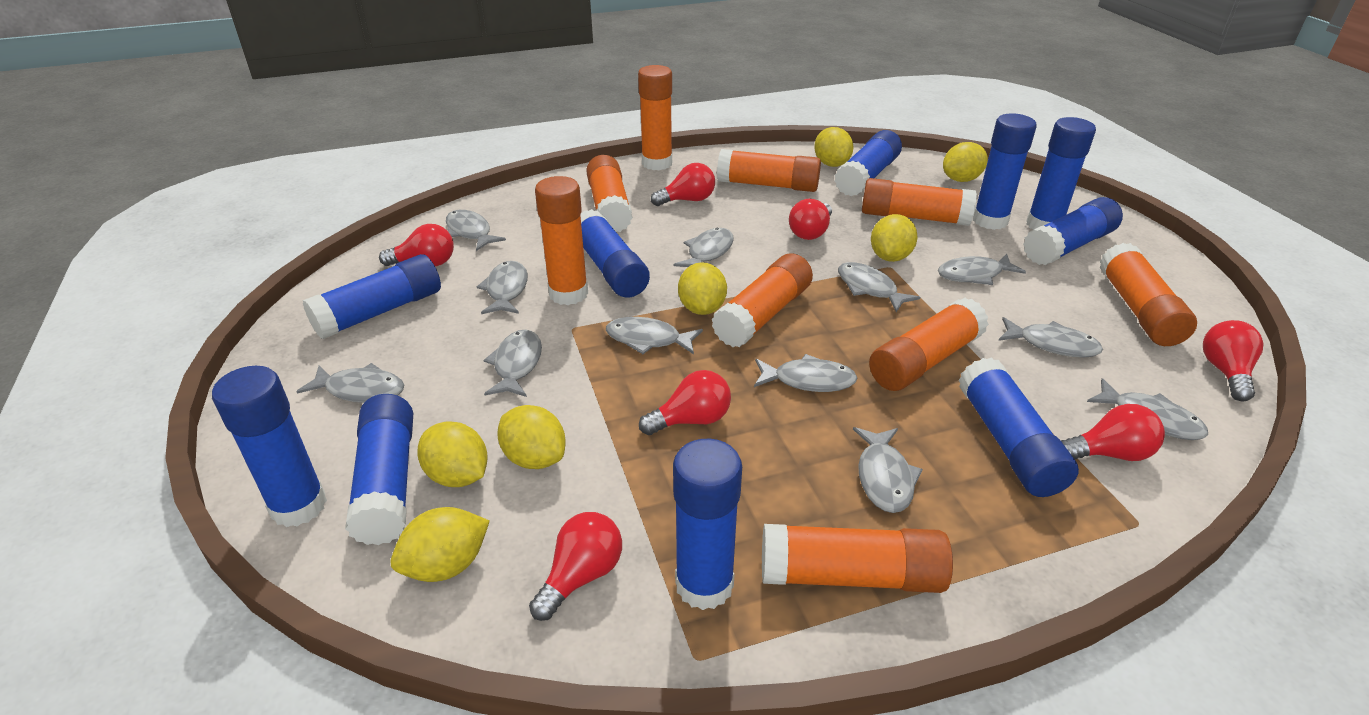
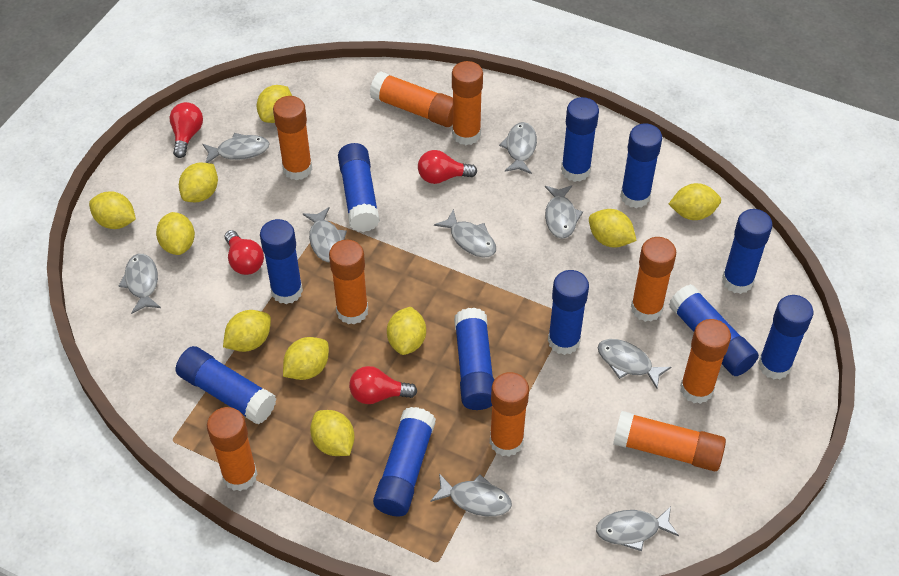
blue glue stick: [212,366,327,527] [303,254,441,339] [345,394,413,545] [580,209,650,298] [673,439,742,610] [834,130,902,196] [958,357,1079,497] [973,113,1037,230] [1023,197,1123,265] [1026,117,1096,230] = 10 -> [176,346,276,425] [260,219,303,304] [338,143,380,232] [373,407,436,516] [454,308,494,410] [548,270,589,355] [561,97,599,182] [620,124,662,208] [669,284,759,376] [722,209,772,294] [758,295,813,379] = 11
grey fish: [296,363,404,403] [446,210,506,251] [477,261,528,314] [484,329,542,397] [606,317,703,354] [673,228,734,267] [754,354,857,392] [838,262,921,312] [853,427,923,513] [938,254,1026,285] [998,317,1103,358] [1087,378,1208,440] = 12 -> [119,254,161,314] [202,133,270,163] [302,207,347,262] [430,473,512,516] [434,209,496,257] [499,122,537,174] [545,185,583,239] [596,506,679,551] [598,339,671,389] = 9
red light bulb: [379,224,454,266] [529,512,622,621] [639,370,731,435] [651,163,715,206] [789,199,832,240] [1061,404,1165,461] [1203,320,1263,401] = 7 -> [170,102,203,158] [225,230,264,275] [349,366,417,404] [418,150,477,184] = 4
yellow lemon: [391,507,490,582] [417,421,488,487] [497,405,566,469] [678,262,727,315] [814,127,853,167] [871,214,918,262] [943,142,988,182] = 7 -> [89,191,136,229] [156,212,195,255] [179,163,218,202] [223,310,271,352] [257,85,292,123] [283,337,329,380] [310,410,355,456] [387,307,426,355] [589,209,637,247] [669,183,721,220] = 10

